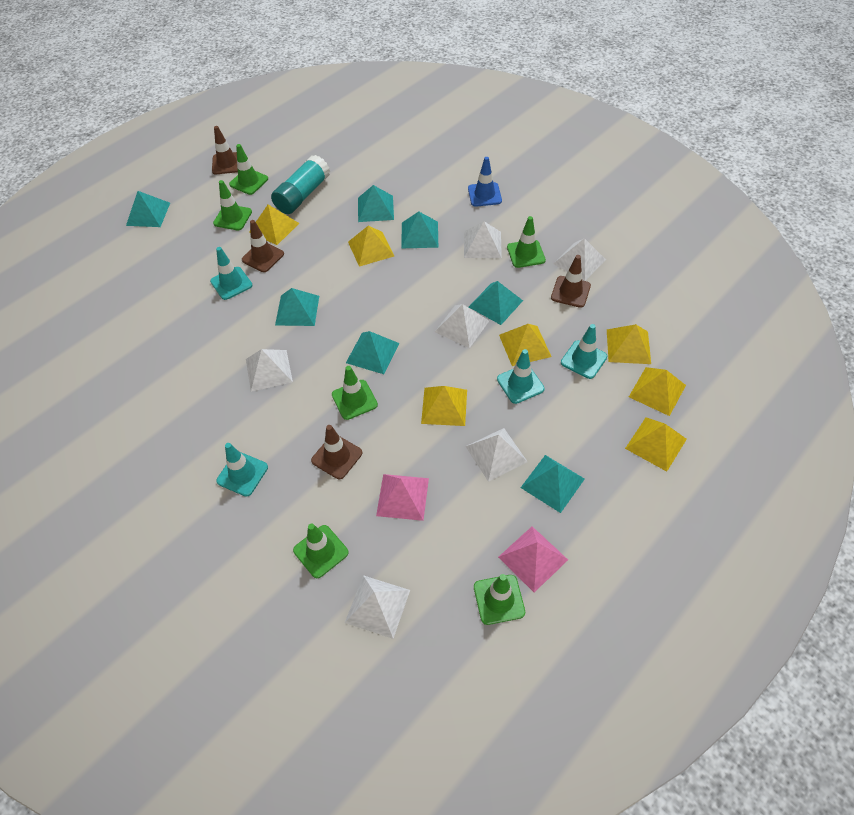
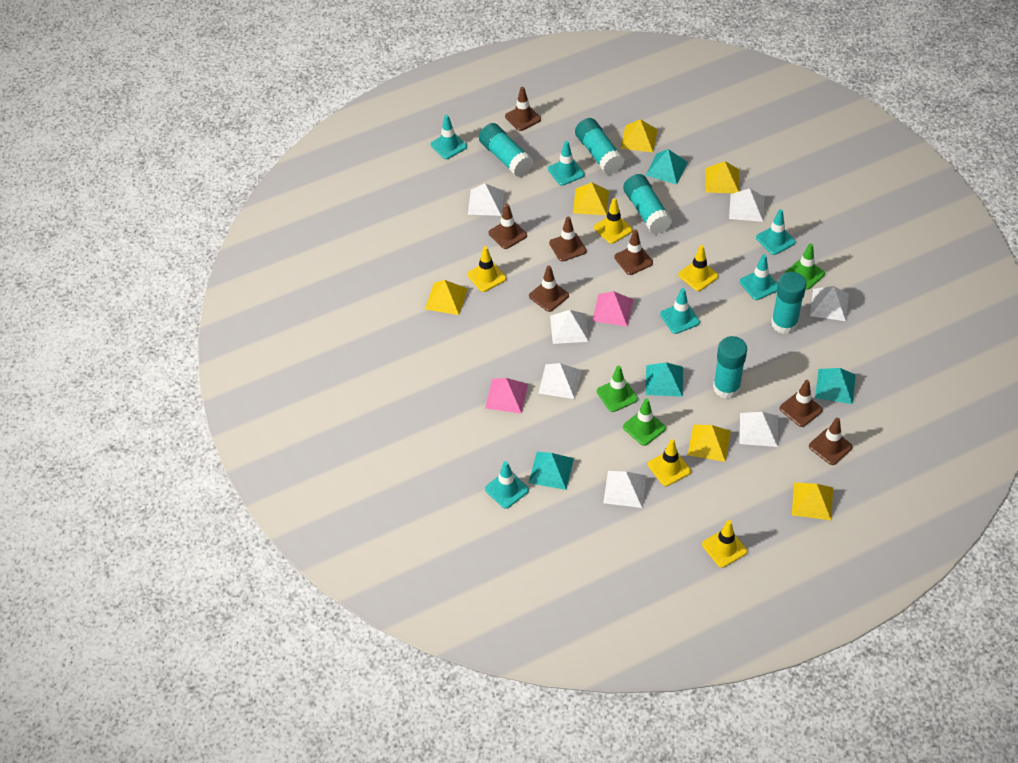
blue traffic cone: [468,157,502,207] = 1 -> none = 0
brown traffic cone: [212,126,238,174] [242,220,284,272] [311,425,362,479] [551,255,591,308] = 4 -> [489,204,527,249] [505,87,541,131] [529,266,569,312] [549,216,587,262] [614,229,653,275] [779,380,823,427] [809,418,853,465] = 7
green traffic cone: [213,180,252,230] [229,144,268,195] [293,523,349,578] [332,366,378,420] [474,574,525,625] [507,216,546,268] = 6 -> [597,366,638,412] [623,398,666,446] [785,243,825,290] = 3
turquoise glue stick: [271,155,330,214] = 1 -> [479,123,534,177] [575,118,625,174] [623,174,672,234] [713,336,747,399] [771,272,807,334] = 5
turquoise pyramid: [126,191,170,227] [275,288,319,326] [346,331,399,374] [358,185,394,222] [401,211,438,249] [469,281,523,325] [521,455,585,513] = 7 -> [529,452,574,490] [645,149,688,185] [646,362,683,397] [815,368,856,404] = 4
turquoise traffic cone: [210,247,252,300] [216,443,268,497] [497,349,544,404] [561,324,607,379] = 4 -> [430,115,467,159] [485,461,529,509] [548,141,585,186] [660,288,700,334] [740,254,778,300] [756,209,795,255] = 6
white pyramid: [246,349,293,392] [345,575,410,639] [435,304,489,348] [464,221,502,258] [465,428,527,482] [553,238,606,281] = 6 -> [468,183,504,216] [539,363,581,399] [550,310,589,344] [603,471,646,508] [729,188,764,222] [739,412,778,447] [810,286,849,321] = 7
yellow pyramid: [249,204,299,245] [348,226,394,267] [421,386,467,426] [499,324,552,366] [607,324,651,364] [625,417,687,472] [629,367,686,416] = 7 -> [425,280,468,315] [573,182,609,215] [621,119,658,152] [688,425,731,462] [706,161,740,193] [792,482,833,520] = 6
yellow traffic cone: none = 0 -> [467,246,506,292] [594,198,633,244] [648,439,691,486] [678,245,718,291] [702,520,747,568] = 5

